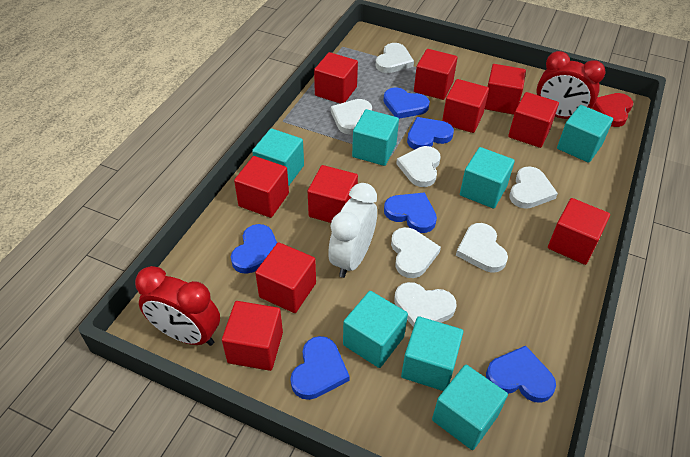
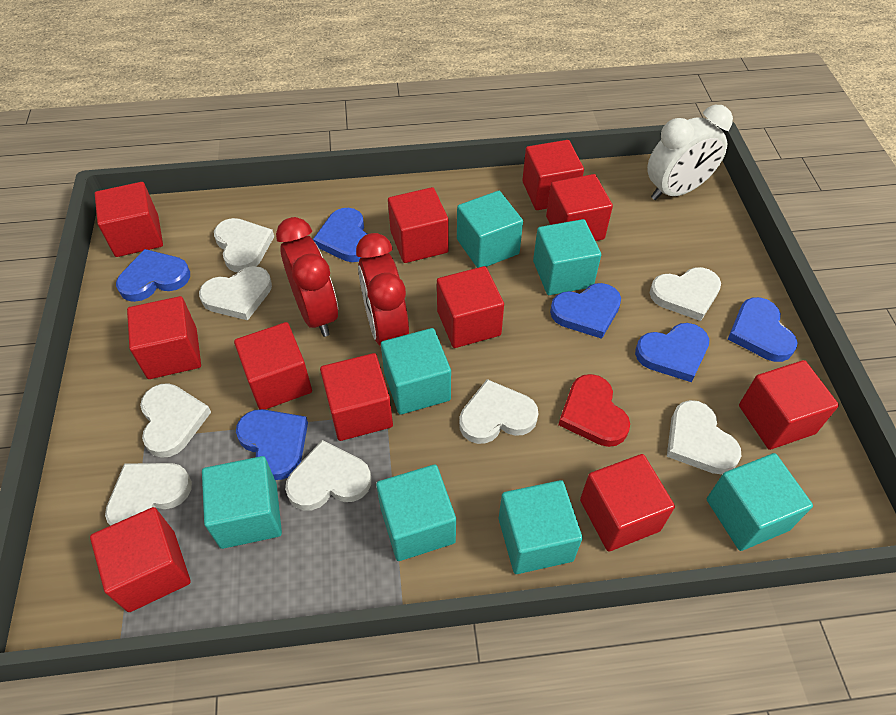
red cube: [222,301,283,371] [234,156,289,218] [255,242,316,313] [308,165,358,223] [314,52,358,104] [414,49,457,100] [442,79,489,133] [485,64,526,115] [508,92,559,148] [548,198,610,265] = 10 -> [90,507,191,612] [95,182,163,257] [127,296,201,379] [234,322,312,410] [320,353,393,441] [388,187,449,263] [437,266,504,348] [522,140,584,210] [546,174,613,241] [580,454,675,552] [739,360,839,450] = 11
white heart: [331,99,372,134] [375,43,414,73] [391,227,441,278] [394,282,456,327] [396,146,441,187] [456,223,508,272] [509,166,558,209] = 7 -> [105,463,192,526] [140,383,211,458] [199,266,272,320] [214,218,274,272] [285,440,371,510] [459,379,539,444] [650,267,721,321] [667,400,741,474] = 8

